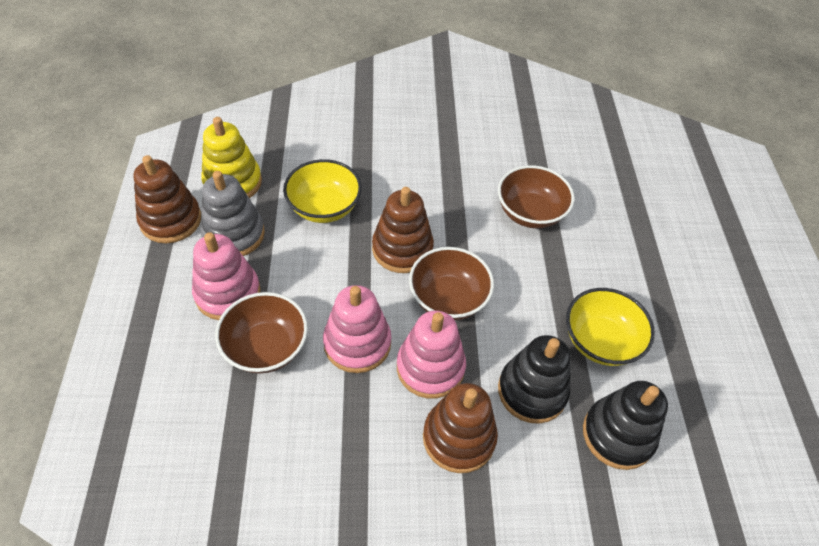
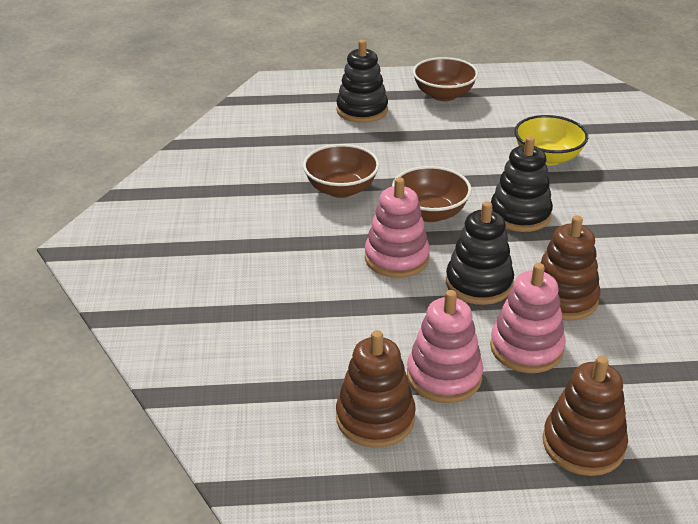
black stacking toy: [498,335,571,424] [583,381,668,470] = 2 -> [336,40,388,123] [446,201,514,305] [491,136,553,232] = 3
grey stacking toy: [200,171,265,256] = 1 -> none = 0
yellow bowl: [283,159,362,223] [566,288,655,366] = 2 -> [514,115,588,166] = 1
yellow stacking toy: [201,117,262,198] = 1 -> none = 0

